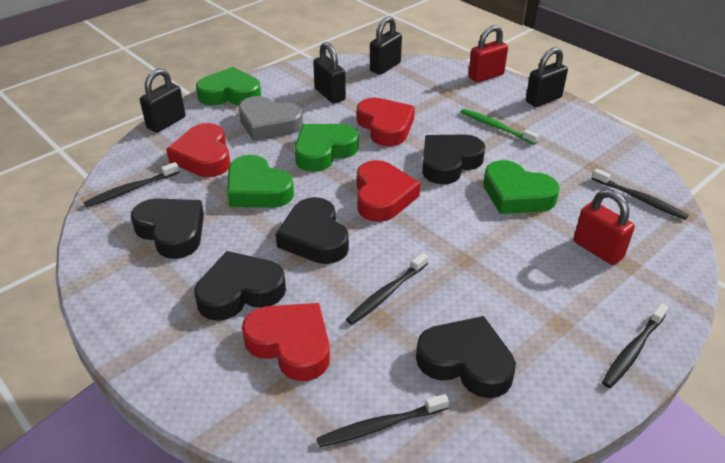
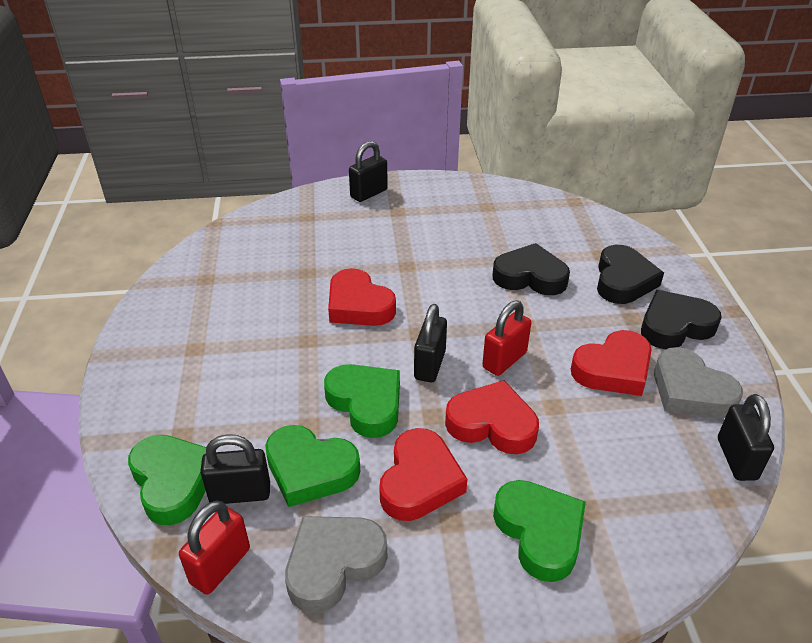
black heart: [131,198,204,259] [194,251,286,321] [276,197,349,264] [416,316,516,398] [422,134,485,184] = 5 -> [493,243,570,295] [597,245,664,304] [641,290,722,349] = 3
black toothbrush: [83,162,179,207] [317,394,450,447] [346,253,429,325] [592,168,688,220] [602,303,669,388] = 5 -> none = 0
green toothbrush: [461,109,539,145] = 1 -> none = 0
grey heart: [239,96,303,141] = 1 -> [285,516,388,613] [654,347,743,418] = 2

